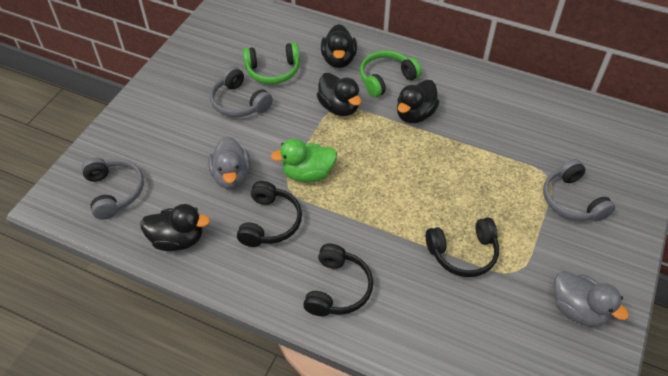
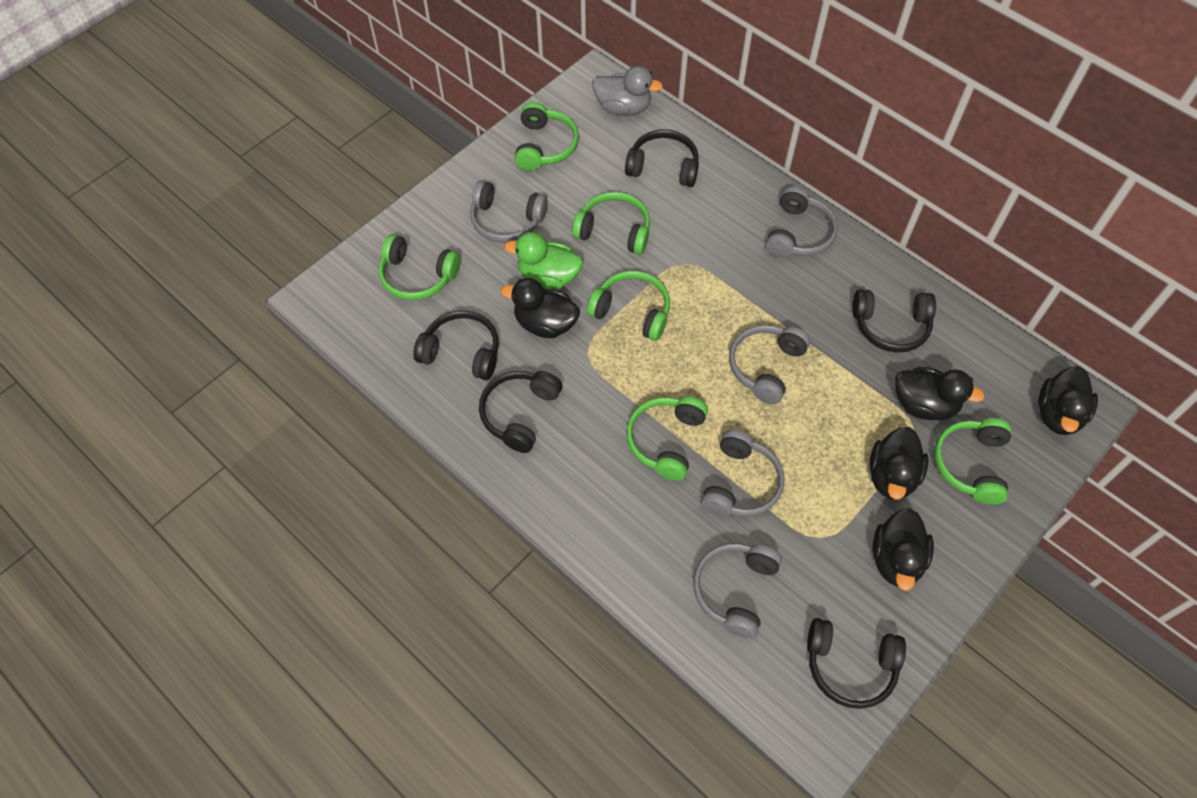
black duck: [140,204,210,251] [317,73,361,116] [321,24,357,68] [397,80,440,124] = 4 -> [501,278,580,338] [869,427,929,500] [872,508,934,591] [895,367,985,420] [1038,366,1098,435] = 5
black headphones: [237,181,302,247] [303,244,373,316] [426,217,499,277] = 3 -> [413,310,499,380] [479,371,562,453] [625,129,699,187] [807,618,906,709] [852,289,936,352] = 5
green headphones: [243,43,300,84] [360,50,422,98] = 2 -> [379,234,460,300] [515,102,579,171] [572,192,650,254] [587,271,670,341] [626,397,708,481] [934,418,1012,505] = 6
grey duck: [208,136,251,189] [554,271,629,327] = 2 -> [592,66,663,116] = 1
grey headphones: [82,158,144,220] [210,66,273,117] [543,159,615,221] = 3 -> [470,181,548,243] [693,543,782,638] [701,430,785,516] [729,325,810,404] [765,186,838,258] = 5

